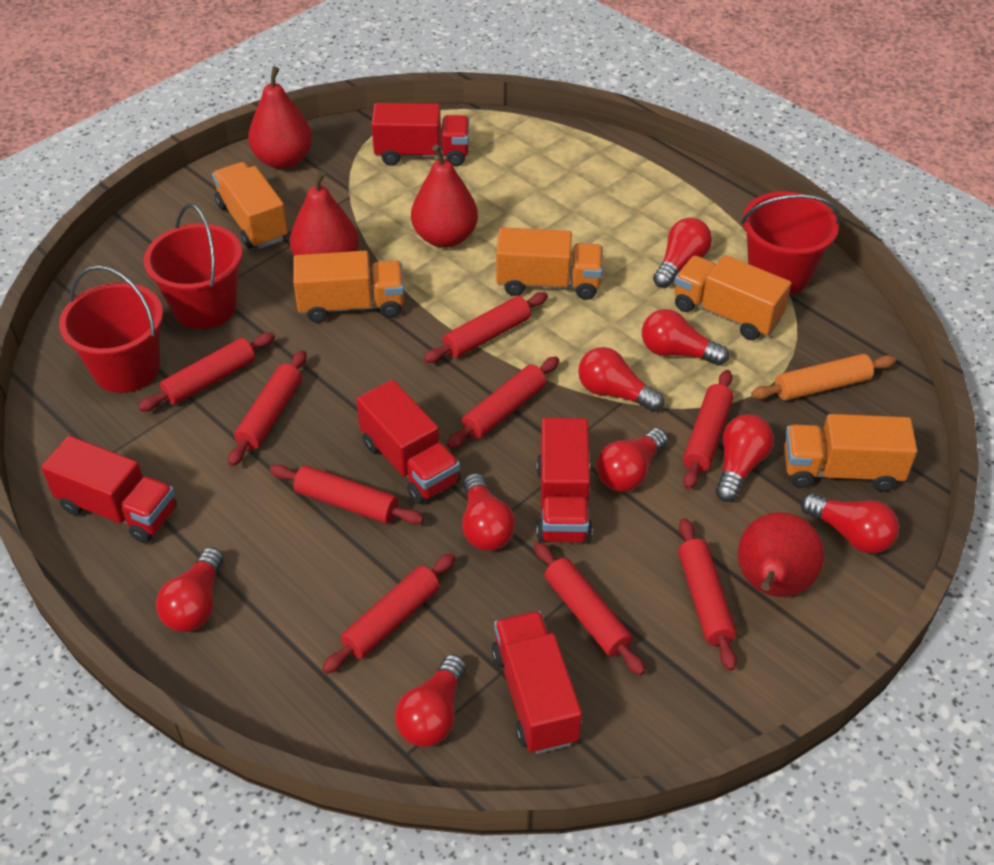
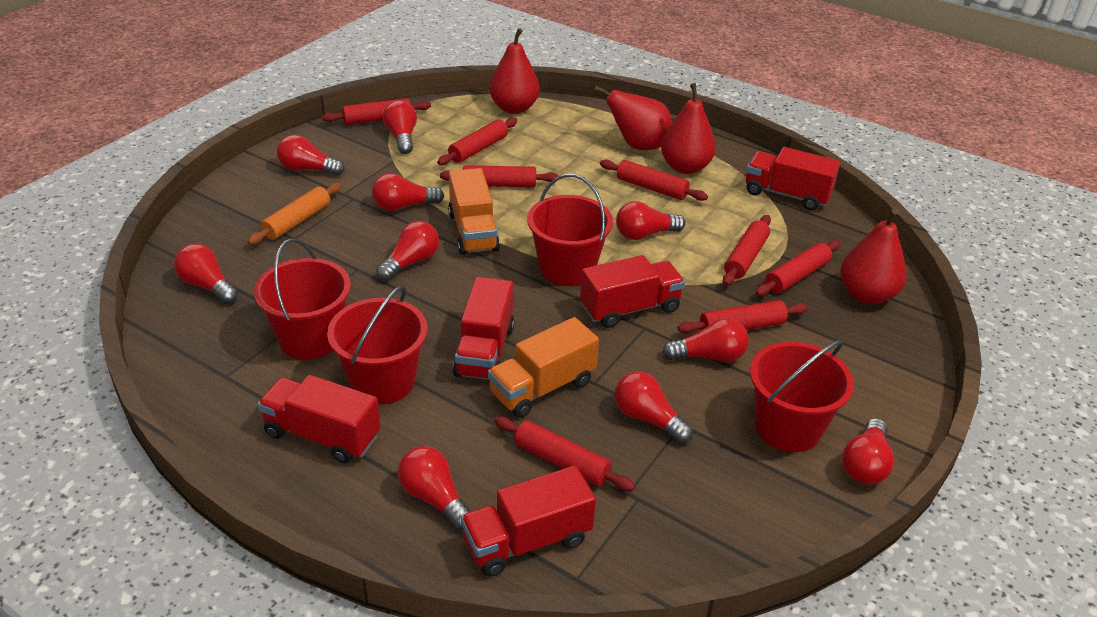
orange truck: [212,162,288,249] [293,251,404,323] [496,227,603,300] [674,255,791,340] [784,414,917,492] = 5 -> [448,168,500,255] [488,317,599,418] = 2
red bucket: [59,265,163,393] [144,204,242,329] [741,191,841,294] = 3 -> [254,238,351,360] [327,285,427,405] [527,174,613,286] [750,340,854,452] = 4
red light bulb: [156,547,224,632] [395,654,466,747] [462,473,515,551] [578,347,664,412] [597,428,668,492] [642,309,729,366] [653,218,712,288] [715,414,774,502] [801,493,899,554] = 9 -> [174,244,238,304] [277,135,345,175] [372,173,444,211] [376,221,439,281] [383,100,417,154] [398,446,471,530] [615,371,693,443] [616,201,685,240] [663,318,749,362] [842,418,895,485] = 10
red rolling pin: [138,332,275,411] [228,350,307,466] [270,464,424,525] [322,553,455,674] [424,292,548,363] [447,357,559,448] [534,542,645,676] [678,518,737,671] [683,370,734,489] = 9 -> [322,98,431,125] [437,118,517,165] [440,166,559,187] [494,416,635,491] [600,159,708,201] [678,300,808,334] [723,215,771,286] [755,240,841,296] = 8

